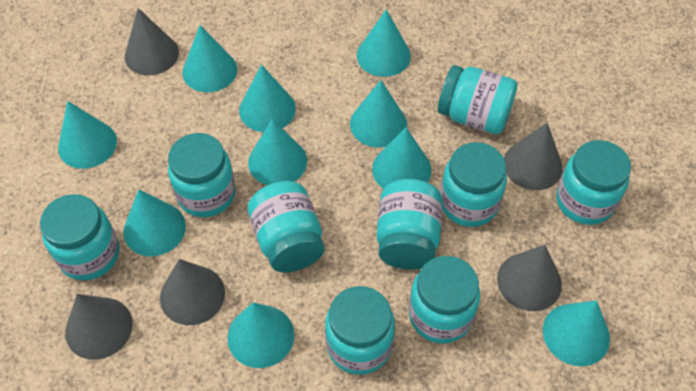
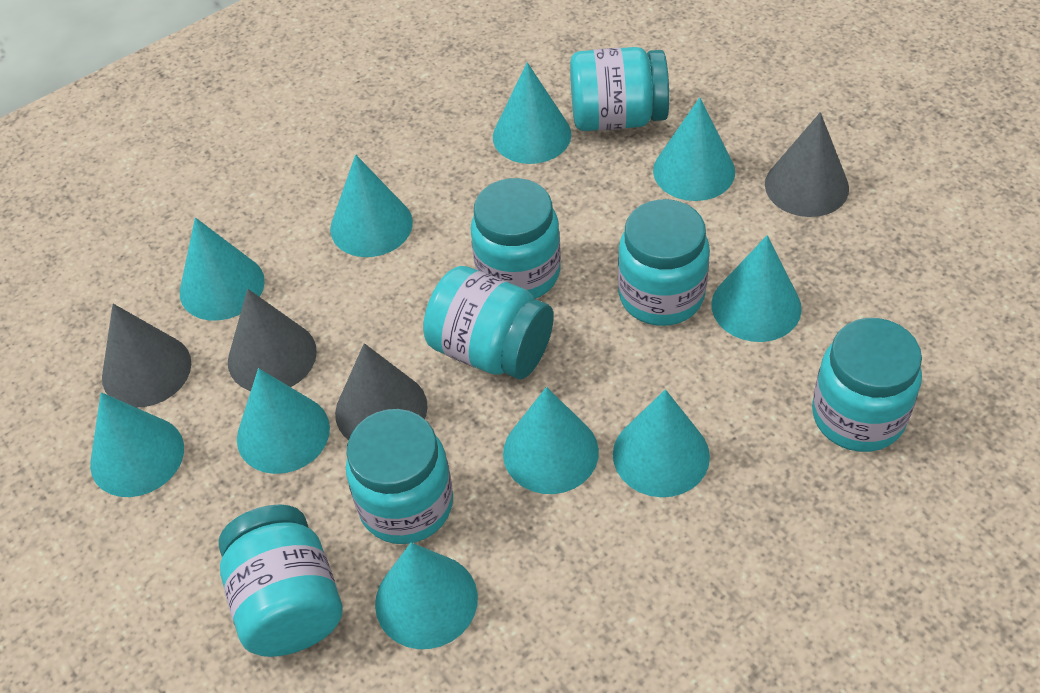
grey cone: [66,294,133,360] [125,8,179,75] [160,259,225,325] [497,245,562,311] [504,123,563,190] = 5 -> [102,304,191,407] [228,289,317,391] [335,343,428,440] [765,112,849,217] = 4
turquoise jar: [40,194,119,280] [168,133,236,217] [248,181,324,272] [325,286,395,375] [376,179,443,270] [409,256,480,343] [438,65,518,134] [440,142,507,227] [556,140,631,225] = 9 -> [219,504,343,657] [346,409,453,544] [423,266,554,379] [471,178,561,299] [570,47,669,131] [618,199,710,326] [812,318,922,452] = 7

